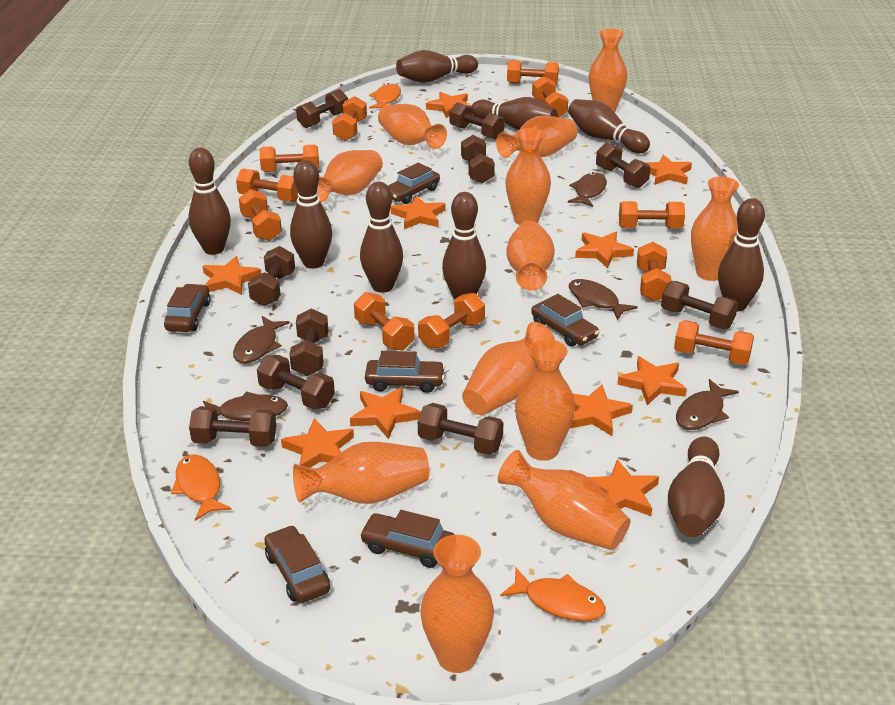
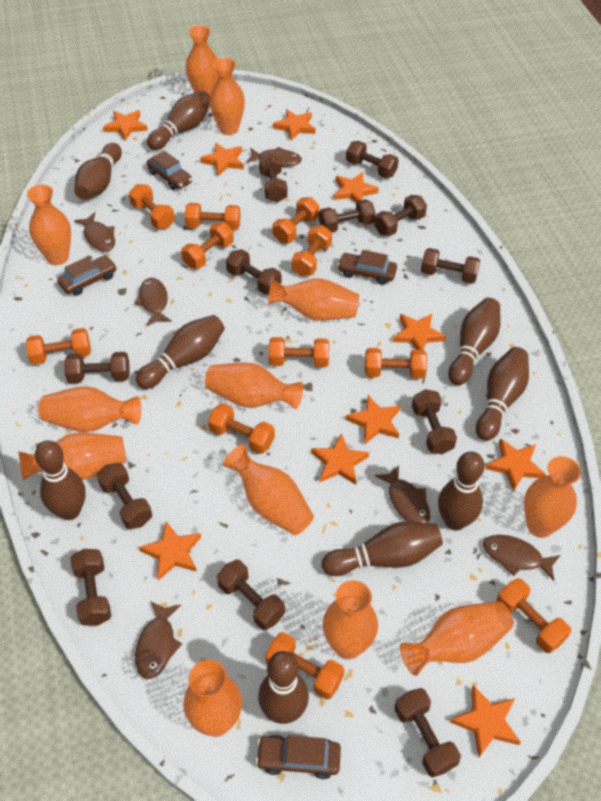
brown car: [164,284,211,332] [264,525,330,603] [359,510,455,568] [365,351,445,393] [388,163,440,204] [531,294,599,347] = 6 -> [57,255,117,296] [147,151,192,190] [255,735,341,779] [337,250,397,285] = 4
brown dumbbell: [189,406,276,447] [248,246,295,306] [257,355,335,409] [290,308,328,376] [296,89,348,128] [418,403,503,455] [450,102,505,139] [461,135,495,183] [596,142,651,188] [661,281,738,329] = 10 -> [64,352,130,383] [70,549,111,626] [97,463,152,529] [217,560,285,630] [226,249,281,295] [259,153,287,203] [319,199,375,233] [346,141,399,178] [374,195,427,236] [394,688,461,777] [412,389,457,454] [421,248,480,284] = 12
brown fish: [203,392,288,421] [233,316,289,363] [568,172,607,207] [569,279,638,320] [676,379,739,430] = 5 -> [74,212,115,252] [134,278,172,326] [135,601,182,679] [246,147,302,167] [375,465,430,523] [483,535,561,581] = 6
orange fish: [171,454,232,521] [369,83,401,109] [500,568,606,621] = 3 -> none = 0

